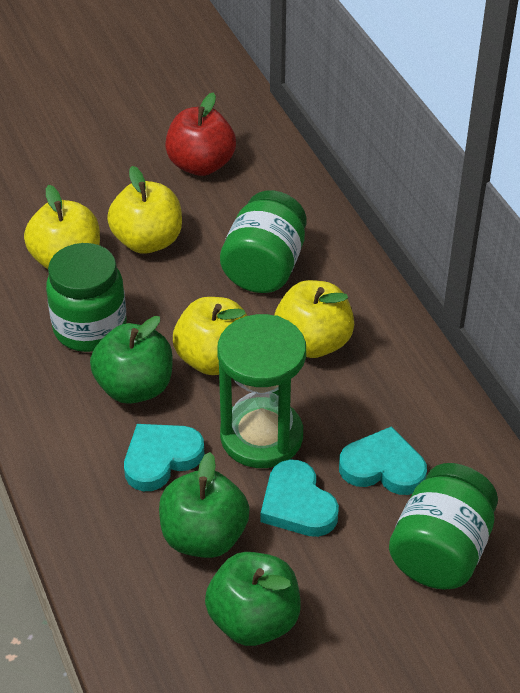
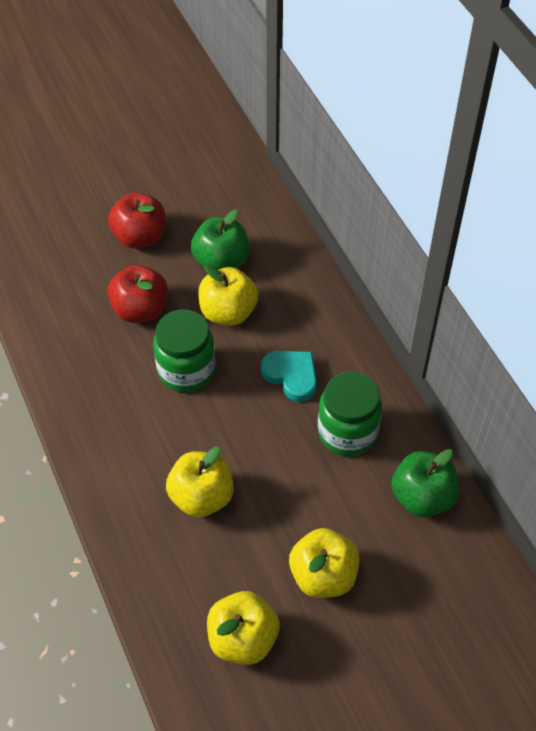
green apple: [90,316,173,404] [159,452,250,558] [205,552,301,646] = 3 -> [191,209,249,269] [391,449,459,517] = 2
green hourglass: [217,314,306,468] = 1 -> none = 0
green jar: [46,243,127,352] [220,190,307,293] [389,463,498,590] = 3 -> [153,309,215,392] [318,372,382,456] = 2
red apple: [165,92,236,176] = 1 -> [107,265,168,323] [108,192,165,249] = 2
turquoise heart: [124,424,205,491] [261,460,339,537] [339,426,427,495] = 3 -> [261,351,317,402] = 1

